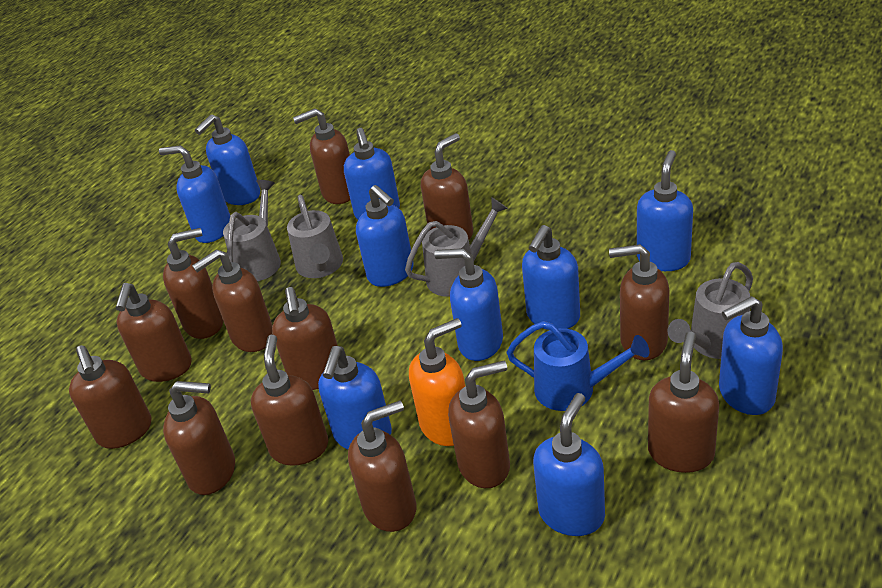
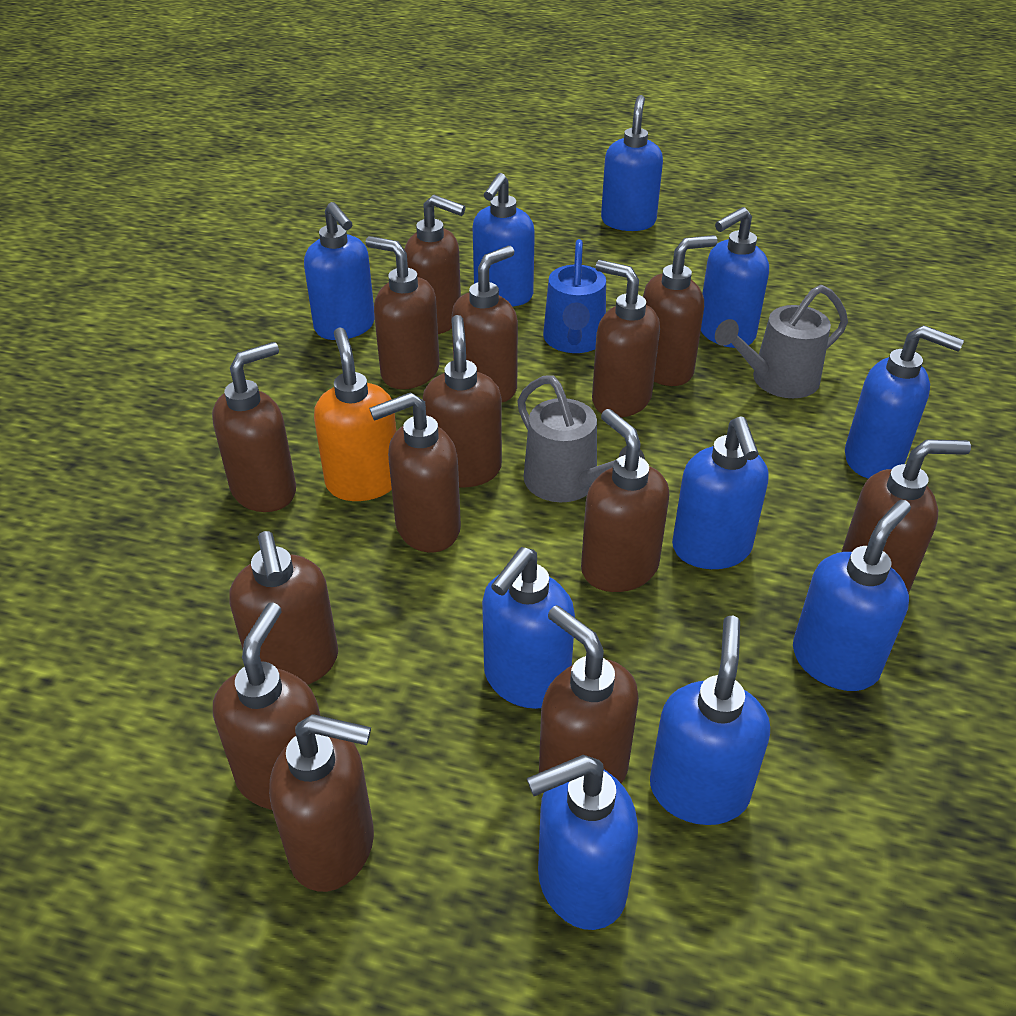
brown soap dispenser: [69,345,152,449] [116,283,192,382] [163,228,224,339] [163,381,235,495] [192,249,272,352] [251,335,328,466] [272,287,338,390] [293,108,350,204] [348,400,416,532] [421,133,473,240] [448,361,510,488] [609,244,670,360] [648,332,719,473] = 13 -> [212,342,296,512] [213,603,320,810] [230,531,338,685] [269,714,374,892] [365,236,440,389] [369,392,461,552] [404,195,465,334] [422,315,502,487] [452,246,518,403] [539,605,639,783] [581,409,669,592] [592,260,660,417] [643,235,718,386] [841,440,971,594] = 14
grey watering can: [223,180,281,281] [287,195,343,278] [405,197,508,297] [668,262,753,359] = 4 -> [517,375,645,502] [715,285,848,398] = 2

